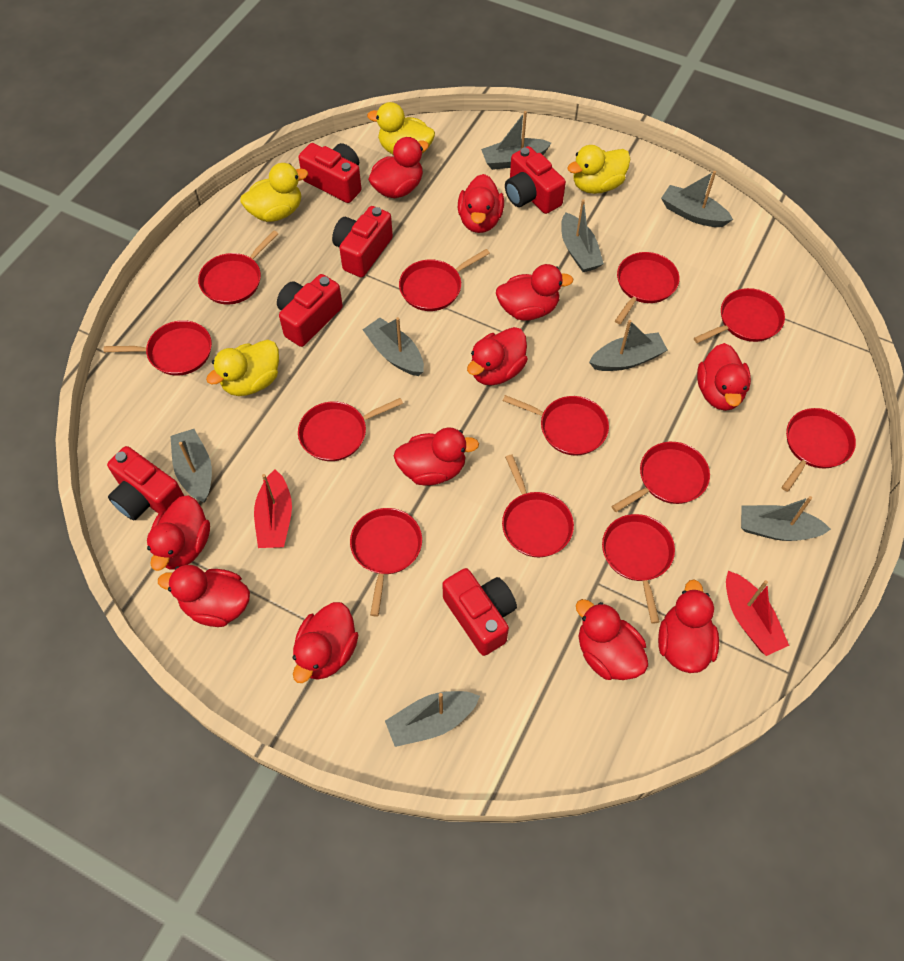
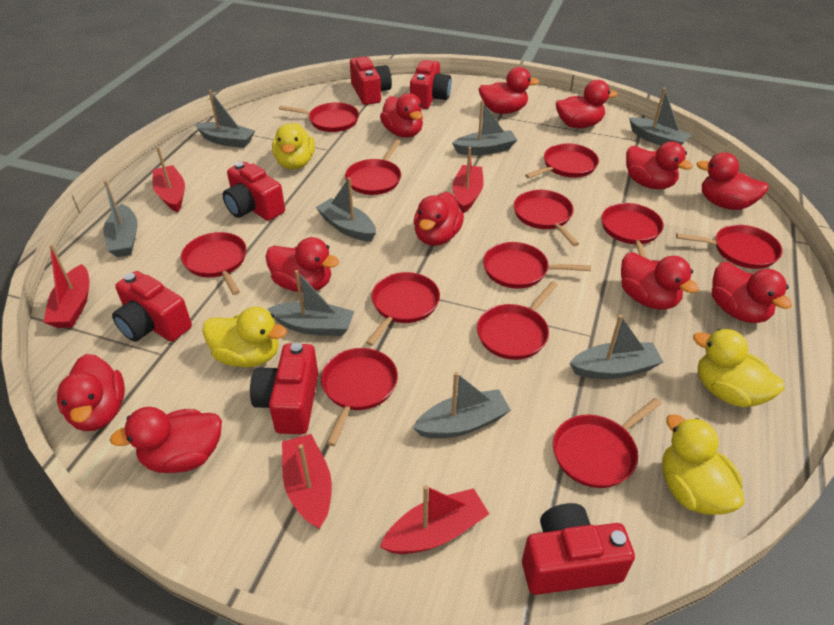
red boat: [254,469,292,548] [726,571,789,656] = 2 -> [43,245,89,328] [152,147,185,212] [282,434,332,529] [380,485,489,554] [452,147,484,213] = 5

